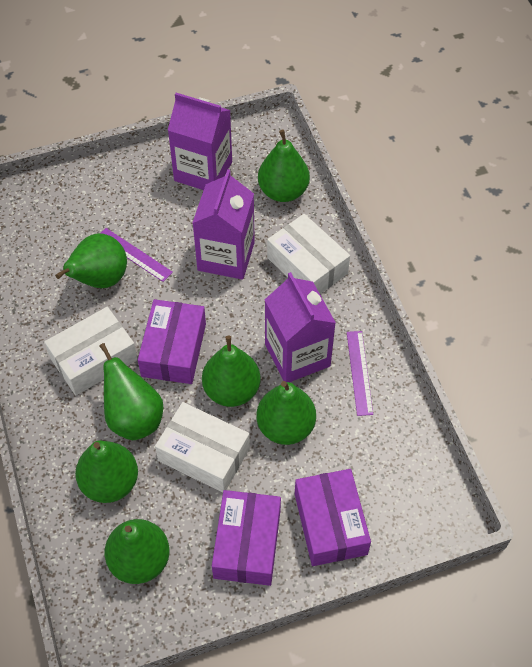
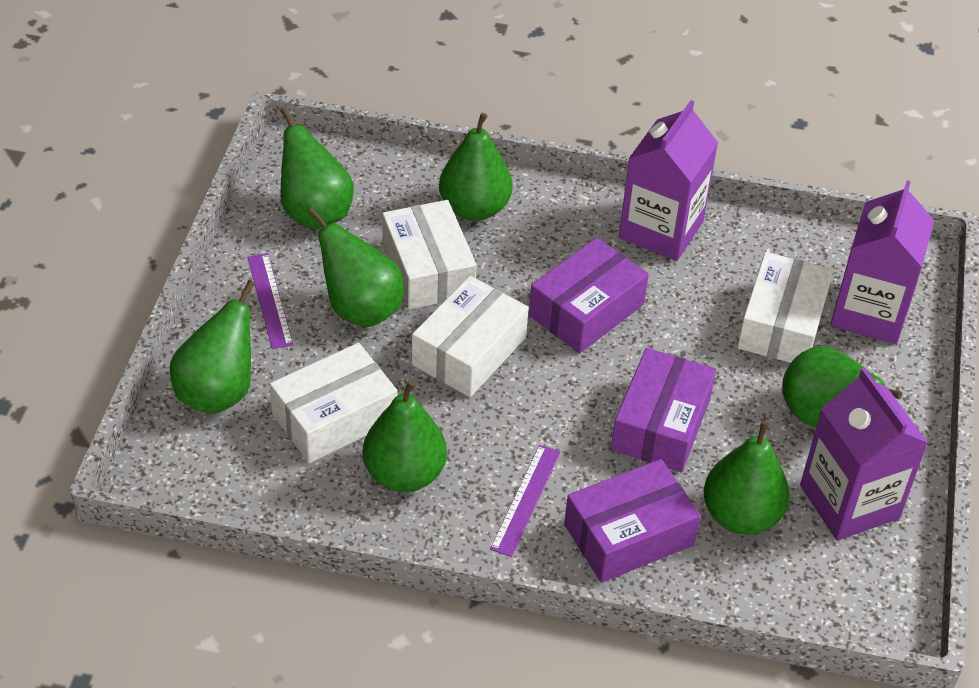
white box: [44,307,138,395] [155,402,250,492] [267,214,350,294] = 3 -> [270,343,398,463] [382,200,477,309] [412,276,529,397] [737,252,833,363] = 4

